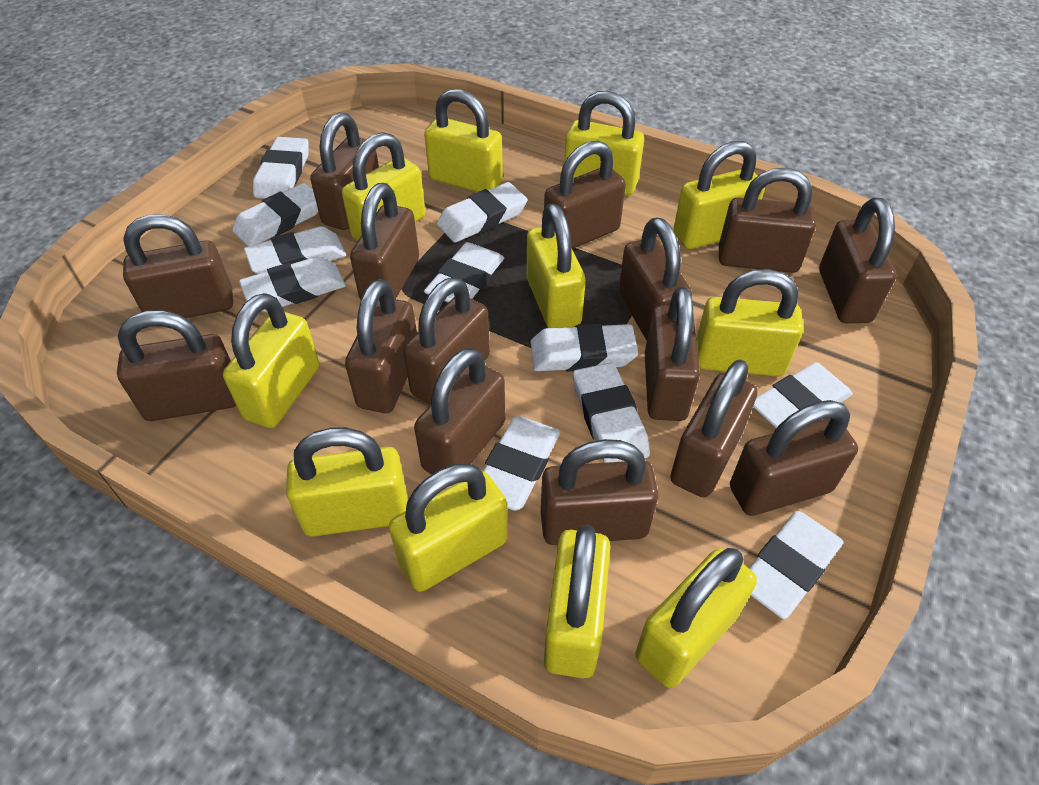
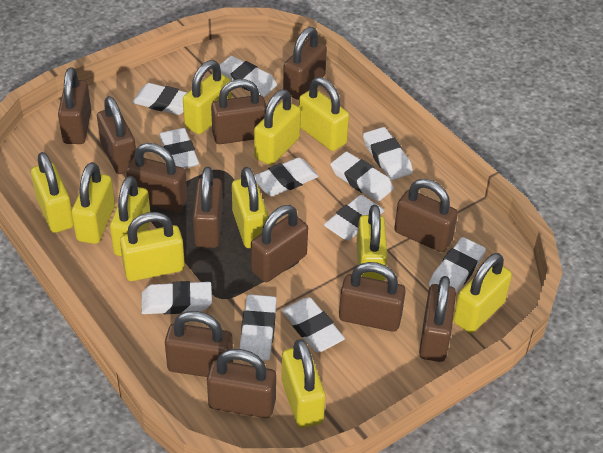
brown padlock: [117,310,236,421] [123,214,233,318] [310,112,379,230] [345,279,417,413] [350,183,419,300] [403,277,490,405] [414,347,506,475] [541,439,658,545] [544,140,626,249] [619,217,692,341] [645,287,700,421] [670,359,757,497] [719,167,816,273] [730,400,858,516] [819,198,896,323] = 15 -> [58,67,91,144] [97,96,136,174] [126,143,187,212] [165,311,233,377] [193,167,223,248] [207,349,276,418] [211,79,267,144] [251,205,308,282] [283,27,327,100] [339,262,406,332] [394,179,458,252] [419,276,456,362] = 12

